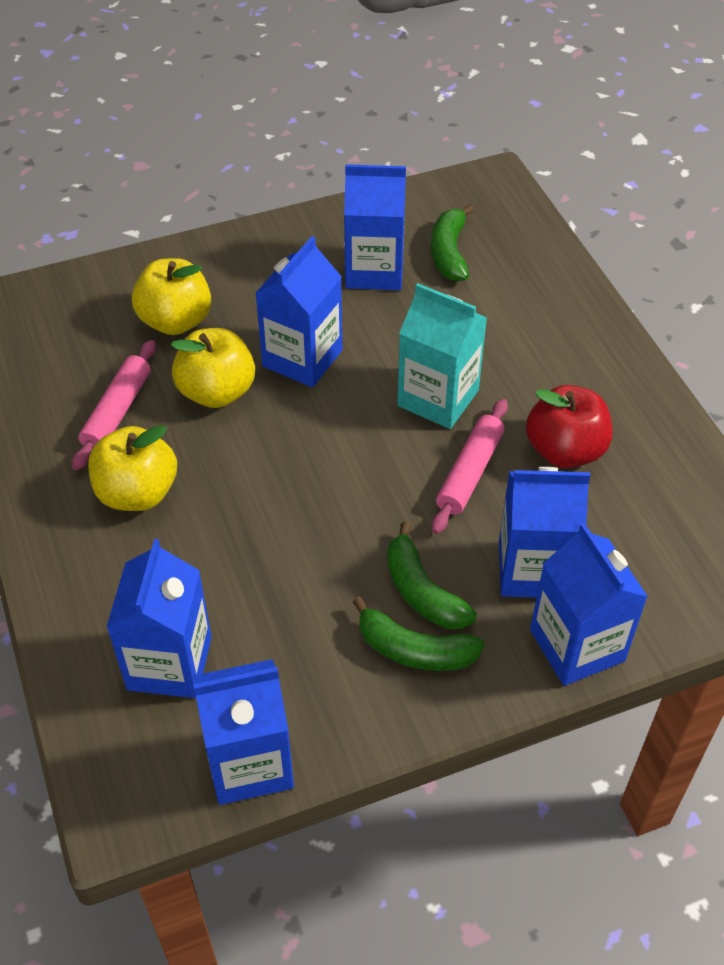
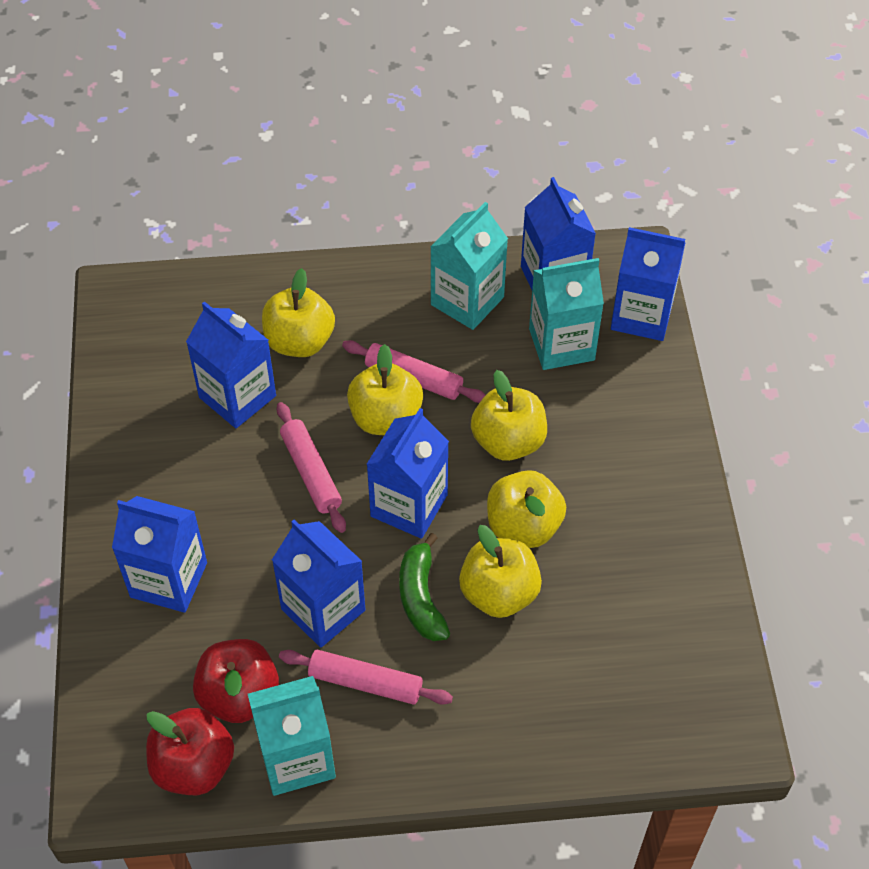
green banana: [353,596,485,671] [387,522,477,629] [431,204,474,281] = 3 -> [399,533,450,641] = 1
pink rolling pin: [72,340,156,470] [431,399,508,534] = 2 -> [277,402,346,533] [279,650,453,705] [342,340,486,403] = 3
red apple: [526,385,612,468] = 1 -> [146,708,234,795] [193,639,279,723] = 2
turquoise carton: [397,283,487,429] = 1 -> [248,676,336,796] [430,202,508,330] [529,258,604,370] = 3
yellow apple: [88,425,177,511] [132,258,211,335] [171,328,255,408] = 3 -> [262,268,335,357] [347,344,423,435] [459,525,542,618] [471,370,547,461] [487,470,566,548] = 5

